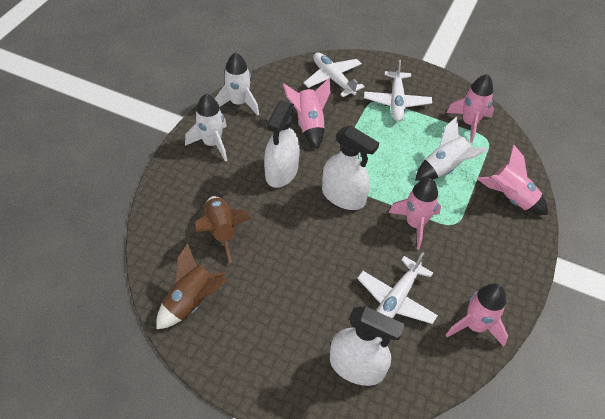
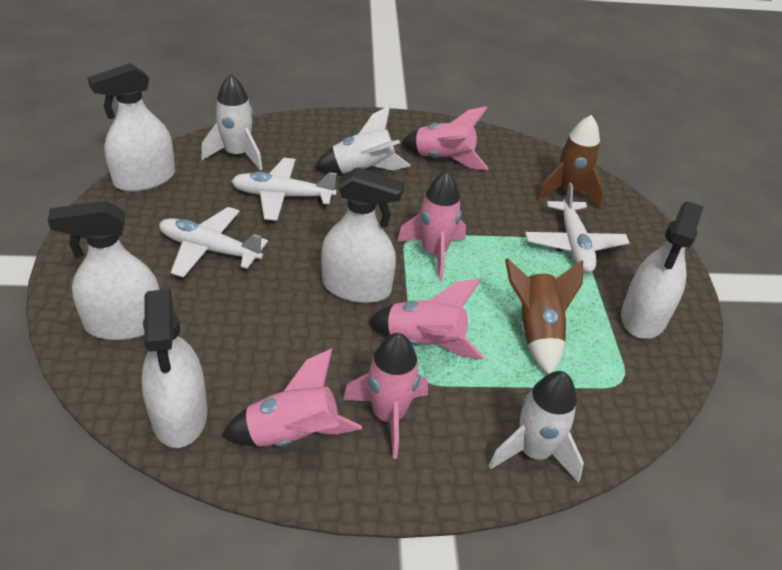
white spray bottle: [264,101,300,188] [322,125,379,210] [330,306,405,386] = 3 -> [48,201,160,340] [87,63,175,192] [141,289,208,448] [321,168,405,303] [621,201,704,339] = 5

